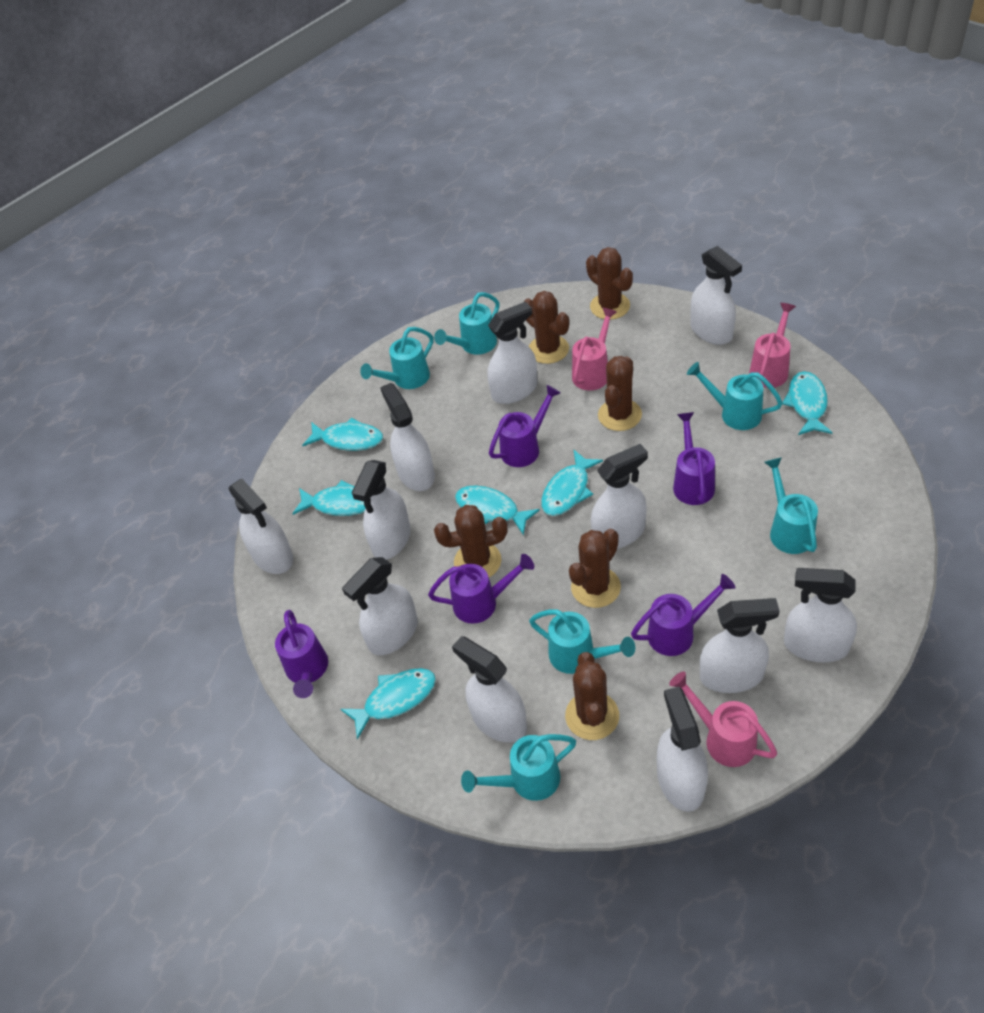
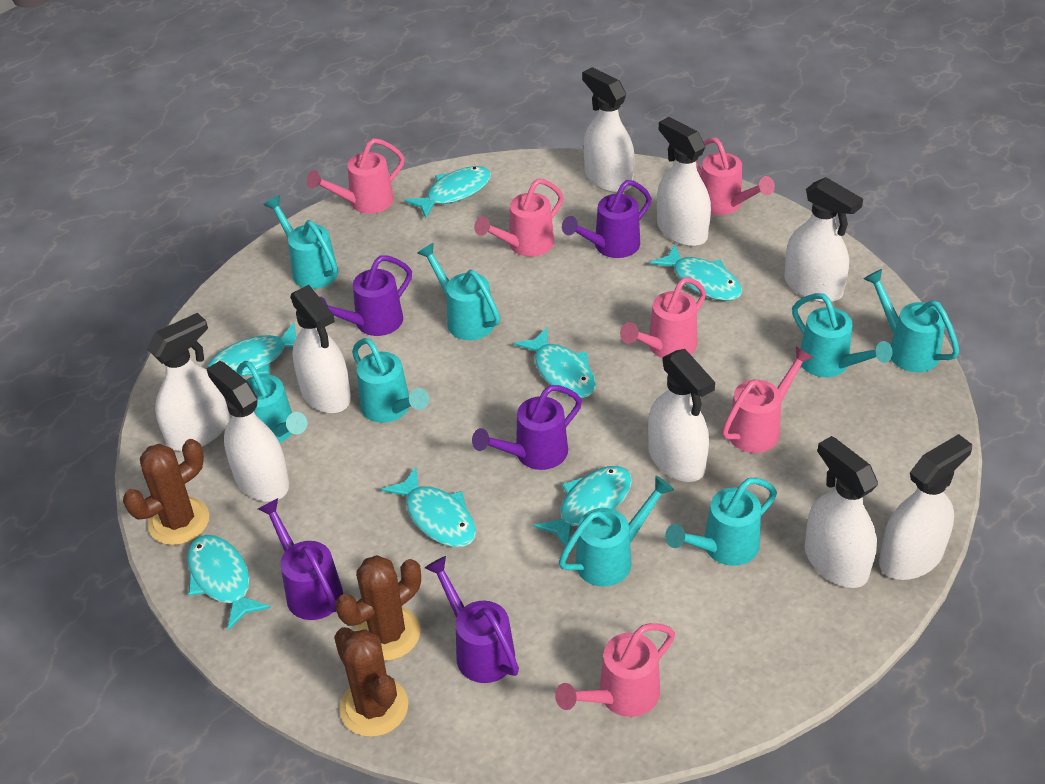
brown cactus: [434,505,507,577] [524,291,569,364] [565,652,619,740] [569,529,621,608] [586,247,633,320] [598,356,642,431] = 6 -> [123,439,209,545] [334,627,408,737] [335,555,421,661] = 3
pink watering can: [572,308,617,390] [669,671,777,767] [749,303,796,388] = 3 -> [307,138,405,214] [474,179,564,257] [555,623,675,717] [620,277,706,358] [696,138,775,215] [722,346,814,453] = 6
turquoise fish: [292,480,365,516] [302,417,383,451] [341,668,436,739] [455,485,540,535] [541,449,603,516] [783,371,833,435] = 6 -> [187,535,271,630] [207,322,296,376] [381,467,476,547] [404,166,491,218] [514,328,596,398] [533,466,632,547] [650,244,742,301] = 7
turquoise watering can: [360,327,433,389] [434,292,499,355] [461,734,576,801] [529,609,635,674] [687,362,783,430] [764,457,818,554] = 6 -> [236,361,308,443] [264,195,338,289] [352,338,429,423] [417,243,500,340] [559,476,674,587] [665,478,777,566] [792,293,893,377] [864,269,959,373] = 8
white spray bottle: [229,479,293,574] [342,557,418,655] [352,460,411,559] [380,383,435,491] [452,636,527,743] [487,302,538,404] [591,444,648,549] [657,687,708,812] [691,246,742,345] [700,598,780,693] [784,568,857,663] = 11 -> [147,313,230,451] [206,361,289,502] [290,285,351,413] [582,67,635,193] [648,349,715,482] [657,117,711,246] [784,177,863,303] [805,436,878,588] [879,434,972,580] = 9

